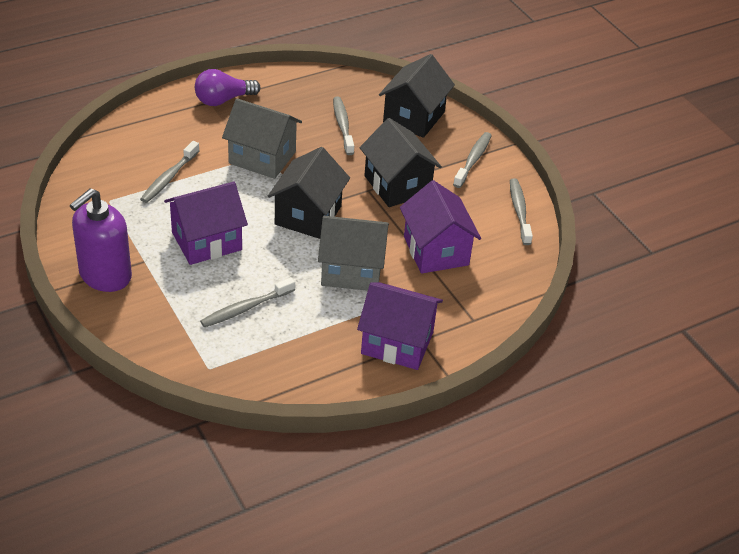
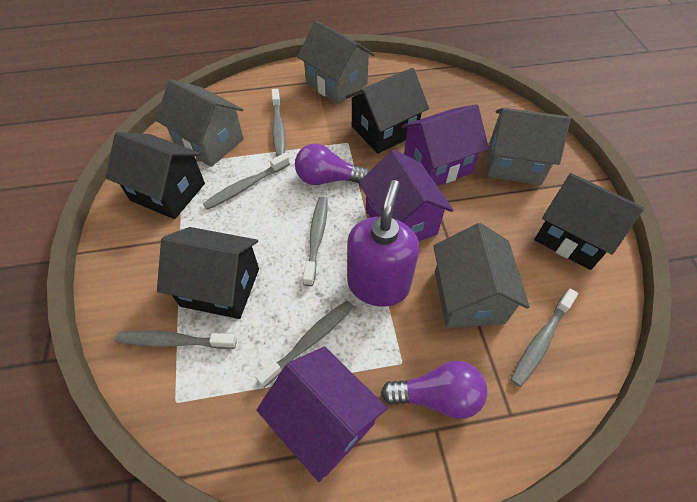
black house: [268,147,350,239] [360,118,442,207] [379,54,455,138] = 3 -> [106,132,205,219] [157,227,259,319] [346,68,429,154] [534,173,644,270] = 4
grey house: [222,98,302,179] [318,216,389,291] = 2 -> [156,79,244,167] [297,21,375,104] [433,223,530,328] [487,108,571,185] = 4
grey toothbrush: [140,141,200,203] [200,277,295,327] [333,97,354,155] [453,132,492,188] [510,178,533,245] = 5 -> [115,330,237,349] [203,153,290,210] [255,300,353,388] [271,89,286,156] [303,197,328,286] [511,288,578,387] = 6
purple light bulb: [195,69,260,106] = 1 -> [295,144,369,185] [381,361,487,419] = 2

